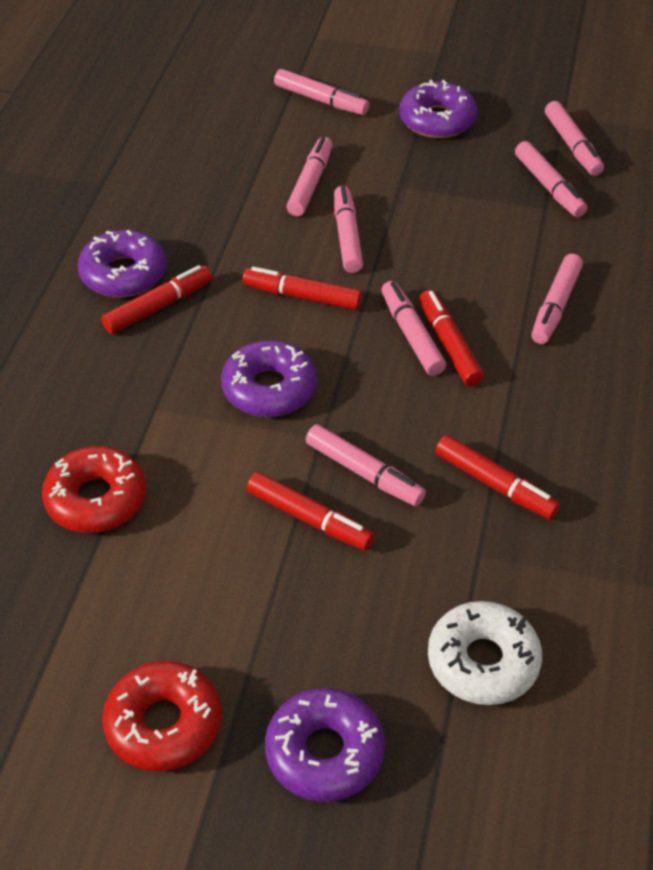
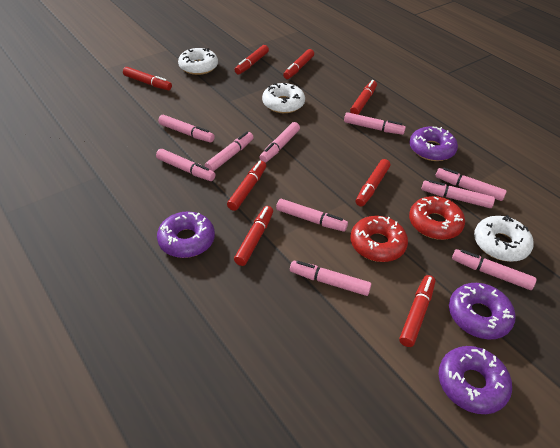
pink marker: [274,69,369,115] [286,136,333,216] [306,424,426,506] [334,186,363,273] [381,281,446,376] [515,141,587,217] [531,254,583,344] [545,101,604,176] = 8 -> [156,149,215,181] [158,115,215,142] [205,132,254,172] [259,122,300,163] [276,199,348,232] [290,261,372,296] [344,112,406,135] [421,180,495,208] [436,168,507,201] [452,249,537,290] = 10
red marker: [101,265,212,334] [243,267,362,310] [247,472,375,551] [419,290,484,387] [435,435,560,520] = 5 -> [123,67,172,90] [227,161,266,211] [234,206,273,266] [235,45,269,74] [283,49,314,79] [350,80,377,115] [355,159,390,206] [399,275,435,347] = 8
white donut: [428,601,542,705] = 1 -> [178,48,218,75] [262,83,305,113] [474,215,534,262] = 3

